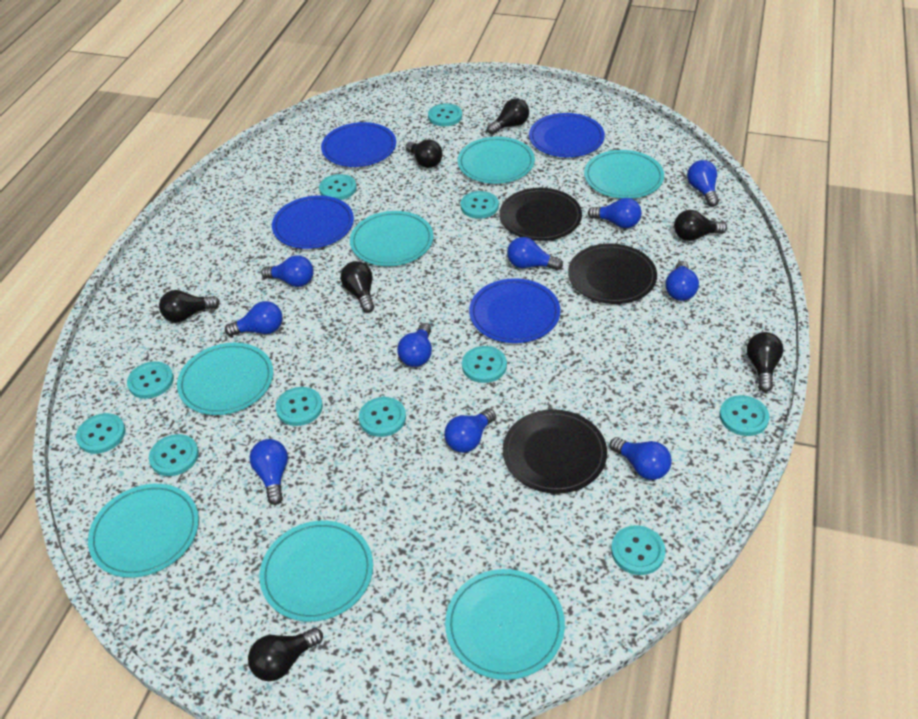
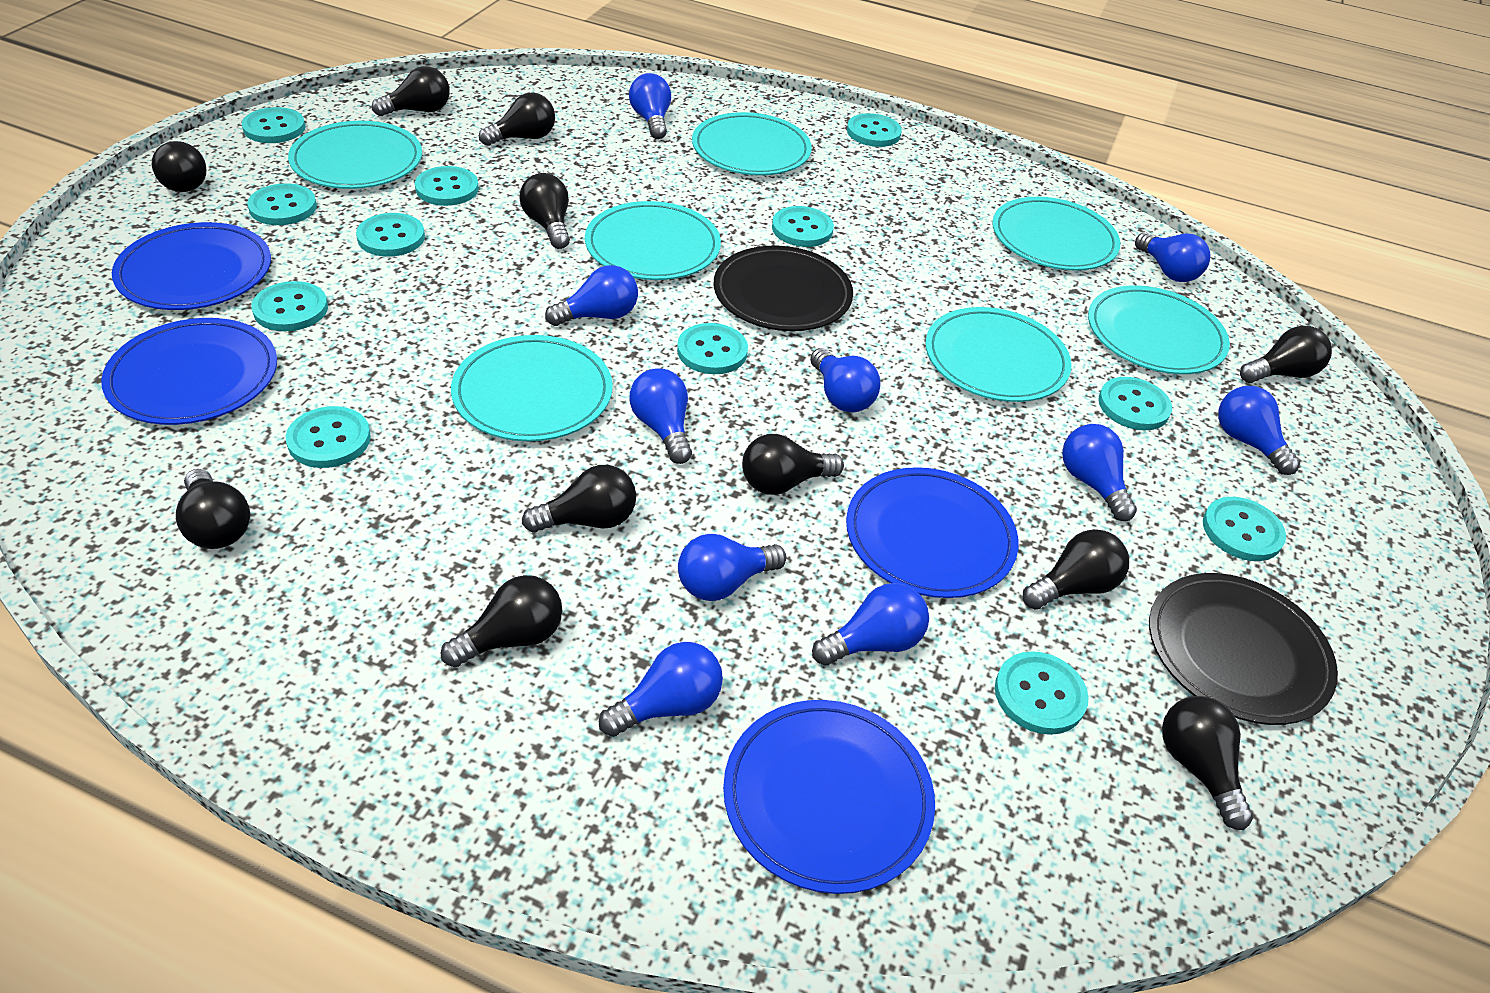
black light bulb: [159,290,220,322] [248,628,323,681] [341,261,374,313] [405,139,442,168] [487,98,529,134] [674,210,727,241] [747,332,783,392] = 7 -> [152,141,207,192] [176,469,250,549] [372,66,450,116] [441,575,562,667] [479,92,555,146] [519,173,570,249] [522,465,636,533] [742,434,844,495] [1023,529,1129,609] [1162,696,1253,830] [1240,326,1332,383] = 11
black plate: [499,188,582,241] [503,409,607,494] [568,244,657,304] = 3 -> [714,246,853,331] [1149,573,1338,725] = 2
turquoise button: [76,413,125,454] [127,361,174,399] [149,434,199,476] [276,387,323,426] [319,174,356,200] [359,397,406,437] [428,104,462,126] [461,191,499,219] [462,346,507,383] [611,525,666,575] [719,395,769,436] = 11 -> [242,107,305,143] [247,183,317,225] [251,281,328,331] [286,406,371,468] [356,213,425,257] [415,166,479,206] [677,323,748,374] [772,206,834,247] [847,113,902,147] [995,651,1089,735] [1098,377,1172,431] [1203,497,1286,561] = 12

